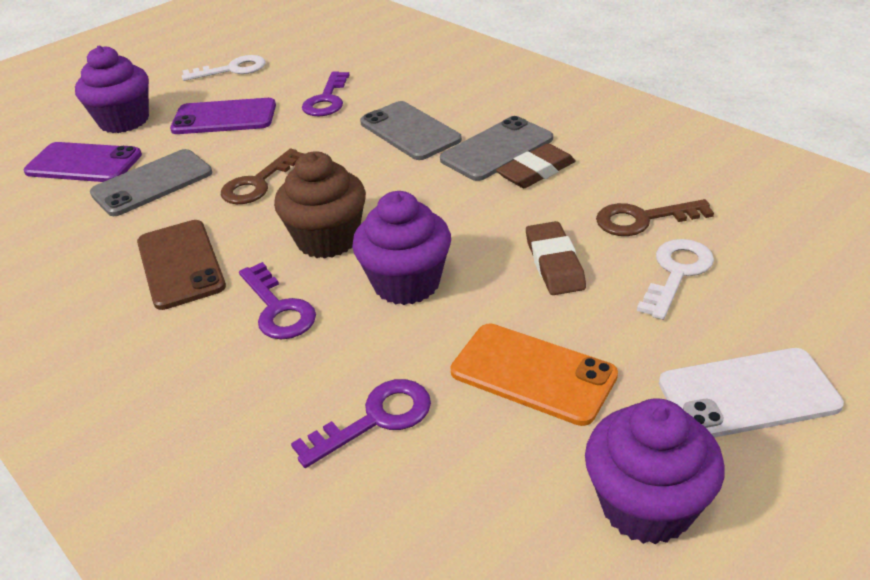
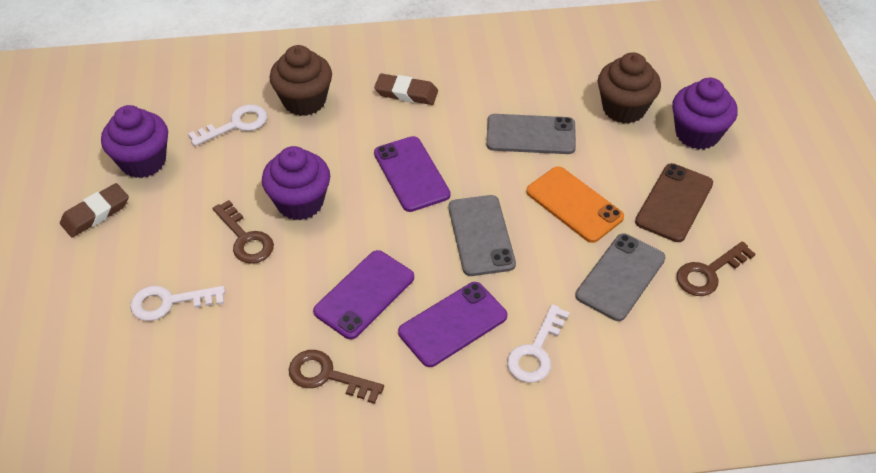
brown cupcake: [274,151,366,259] = 1 -> [269,45,332,116] [598,52,661,124] = 2
brown key: [221,149,304,204] [596,199,714,236] = 2 -> [213,200,274,264] [289,350,384,404] [677,241,755,296] = 3
purple key: [239,262,316,339] [291,379,431,468] [302,71,350,116] = 3 -> none = 0
purple phone: [24,142,142,182] [170,98,276,134] = 2 -> [313,250,414,339] [374,136,451,212] [398,282,507,367] = 3
white key: [182,55,266,81] [637,239,714,320] = 2 -> [130,286,225,321] [188,104,267,146] [507,304,570,383] = 3
white phone: [659,348,844,438] = 1 -> none = 0

